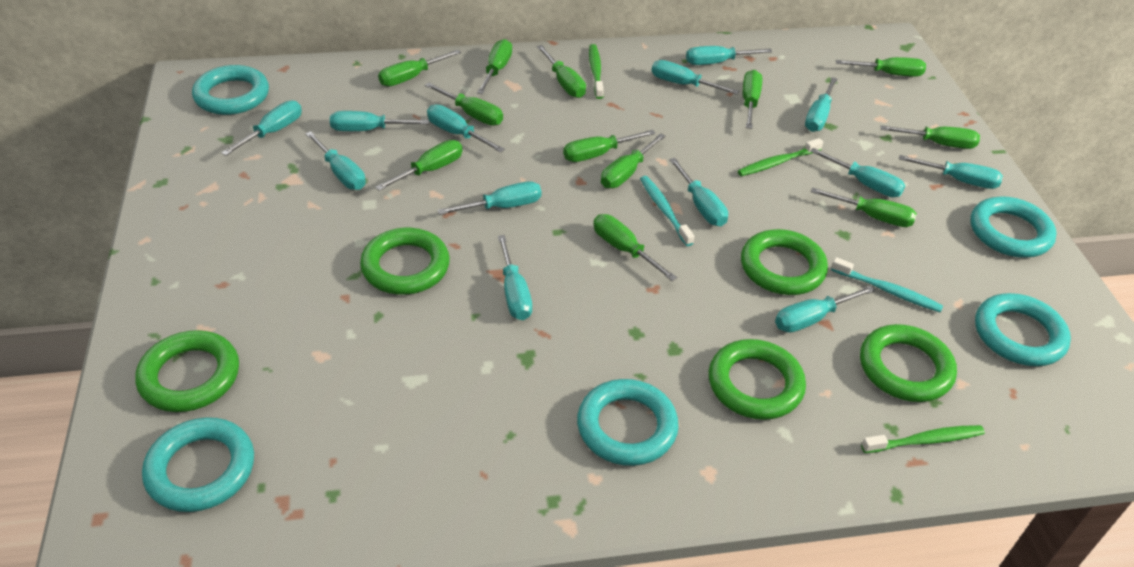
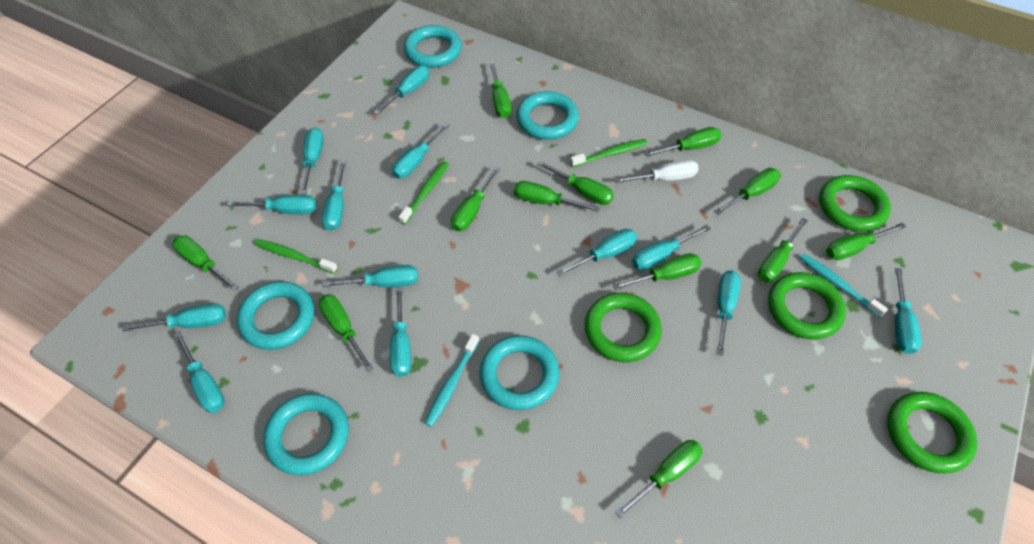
green ring: [135,330,239,412] [360,228,450,295] [709,339,806,420] [741,229,828,295] [860,324,957,402] = 5 -> [584,293,662,362] [768,272,846,339] [819,175,891,232] [887,392,978,473] = 4
white screwdriver: none = 0 -> [615,160,698,183] = 1

